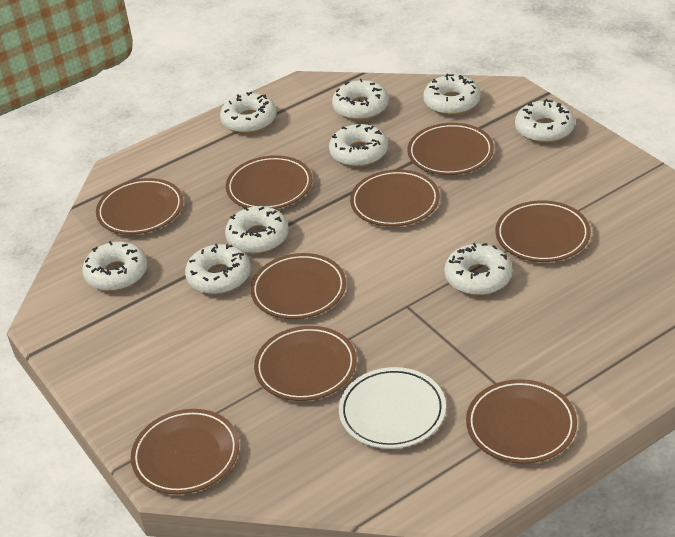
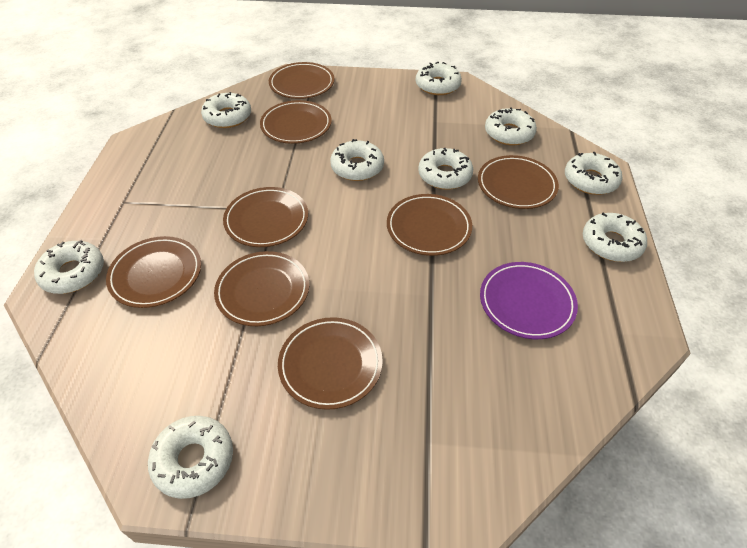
brown plate: [96,178,183,235] [131,409,239,494] [226,155,313,209] [250,253,346,319] [254,326,357,401] [350,169,440,227] [407,123,494,175] [466,379,577,464] [495,200,591,262] = 9 -> [106,236,201,308] [214,251,309,326] [223,187,308,247] [260,100,332,144] [269,62,334,99] [278,317,383,410] [387,194,472,256] [478,155,559,209] = 8
purple plate: none = 0 -> [480,262,578,339] = 1
white plate: [339,367,446,449] = 1 -> none = 0

